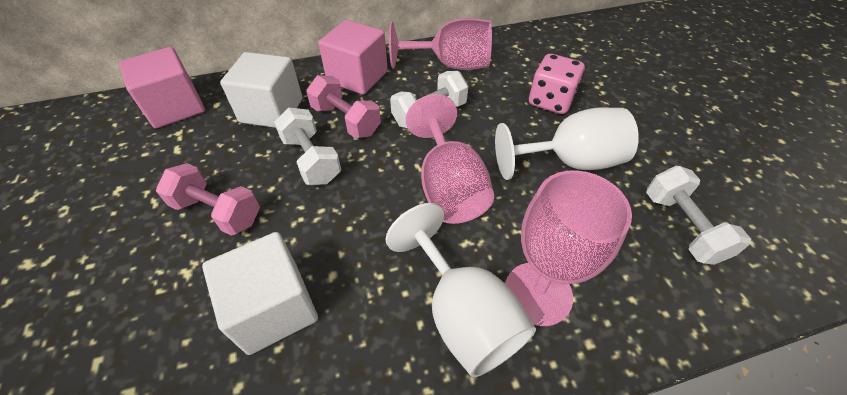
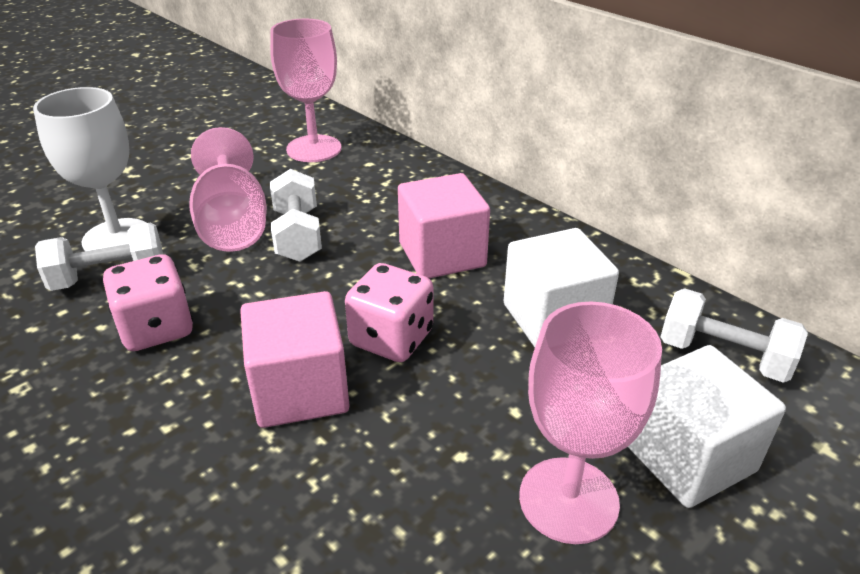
pink dice: [529,54,585,114] = 1 -> [103,254,193,351] [345,263,433,362] = 2
pink dumbbell: [156,163,260,236] [306,75,381,138] = 2 -> none = 0
white goblet: [386,203,536,377] [495,108,639,180] = 2 -> [33,87,146,251] = 1

